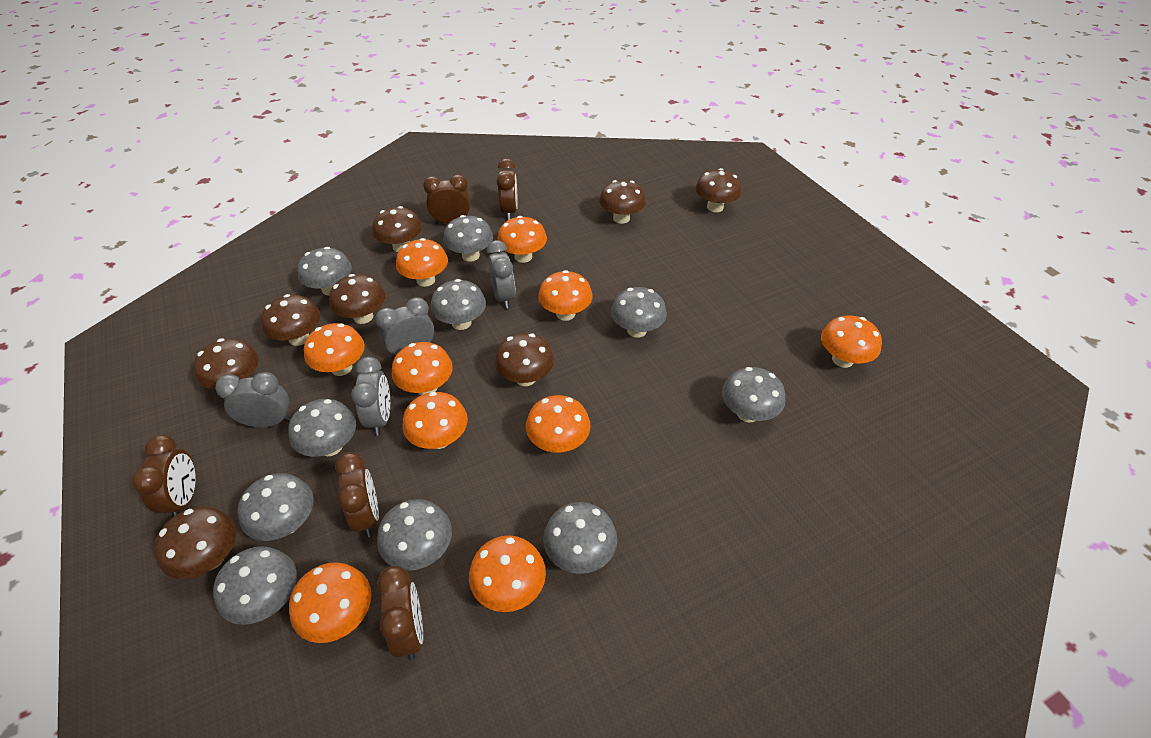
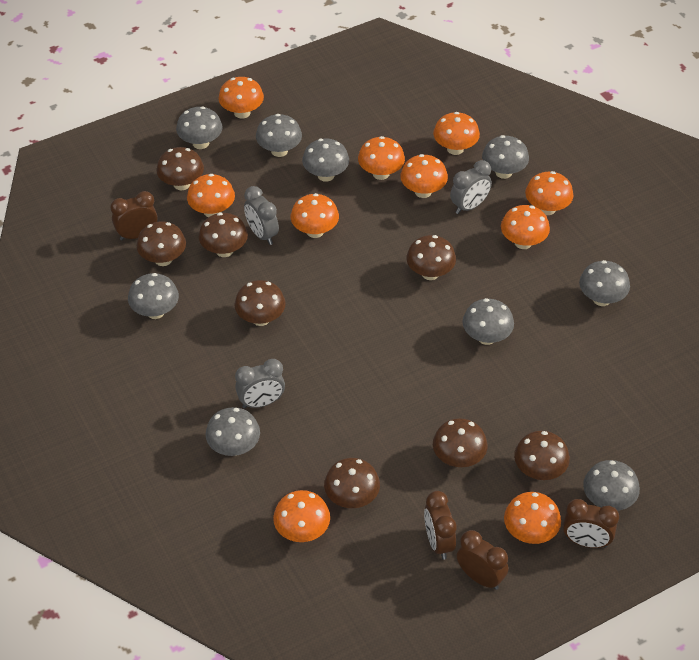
brown clock: [132,435,196,517] [335,452,379,537] [377,566,423,660] [423,175,470,224] [497,159,518,220] = 5 -> [110,191,157,240] [424,491,457,560] [457,530,508,590] [563,499,619,548] = 4
grey clock: [215,372,291,427] [351,357,390,436] [375,297,434,359] [487,240,516,309] = 4 -> [235,359,285,408] [244,186,279,245] [450,160,492,214] = 3
grey mushroom: [213,546,297,625] [238,473,314,541] [288,399,356,457] [297,247,352,295] [377,499,452,571] [431,279,486,330] [443,215,493,262] [543,502,617,574] [611,287,667,337] [722,367,785,422] = 10 -> [128,273,179,319] [176,106,222,149] [206,407,260,456] [256,114,302,157] [302,138,349,182] [462,298,514,345] [482,135,529,179] [579,260,630,306] [583,460,640,511] = 9

